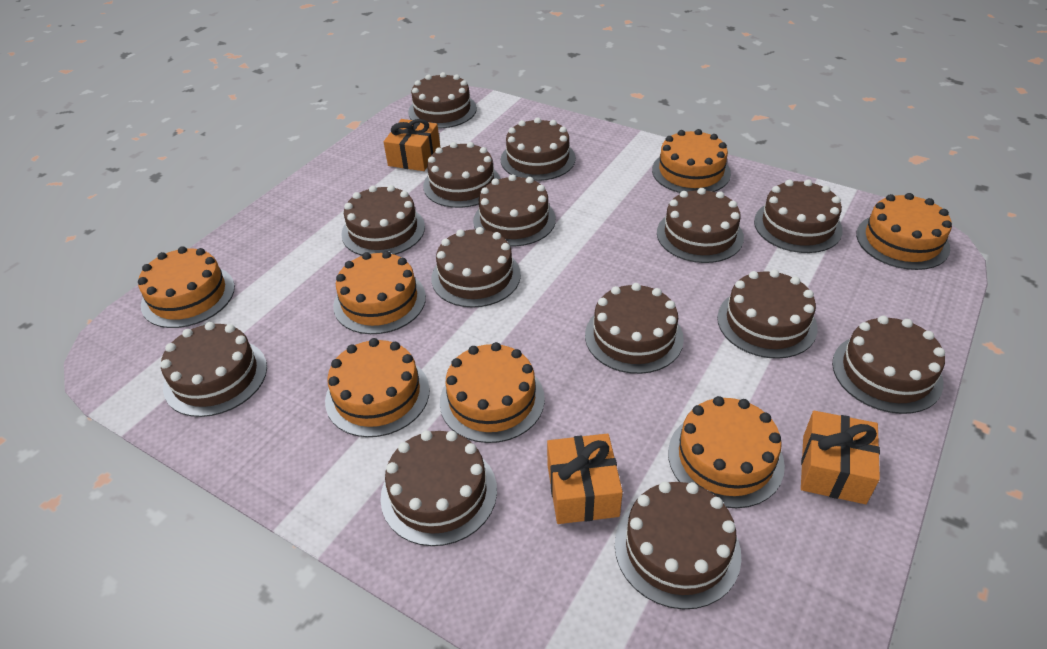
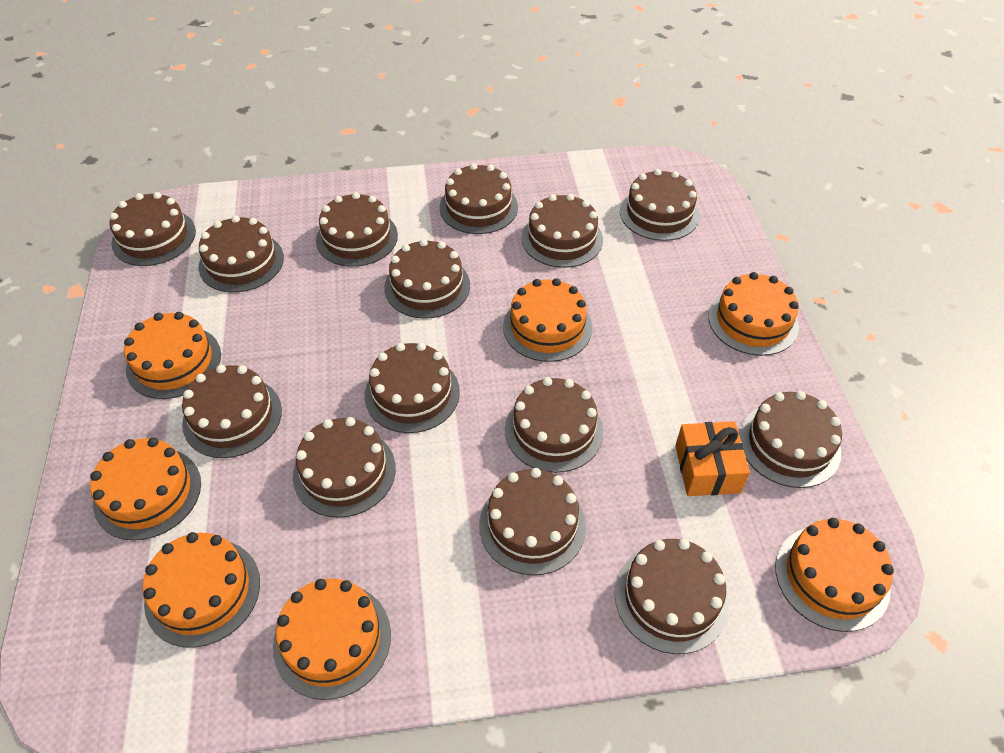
orange gift: [384,119,440,171] [547,434,623,524] [801,411,880,504] = 3 -> [675,421,750,496] = 1

